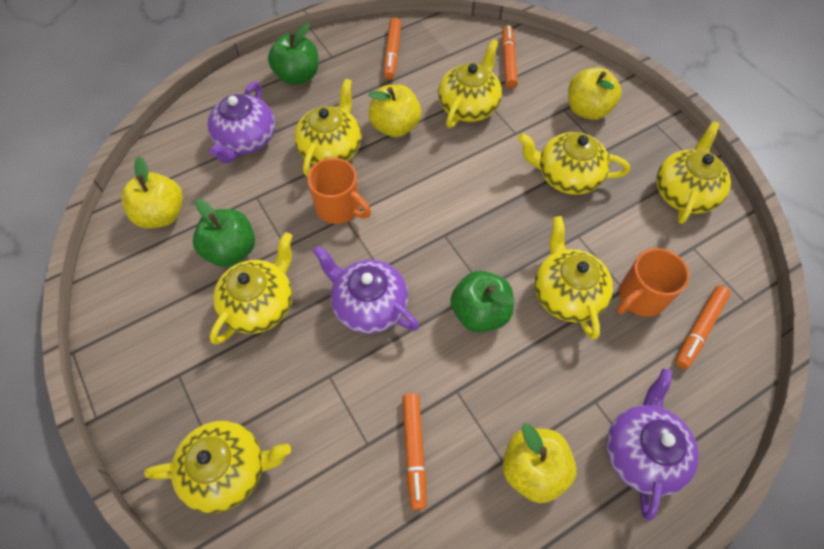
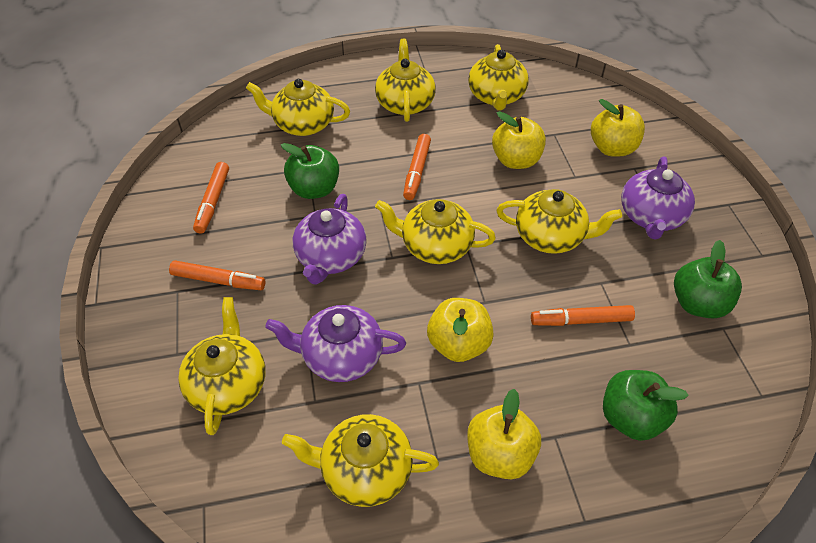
orange mug: [307,158,371,224] [617,248,689,317] = 2 -> none = 0

